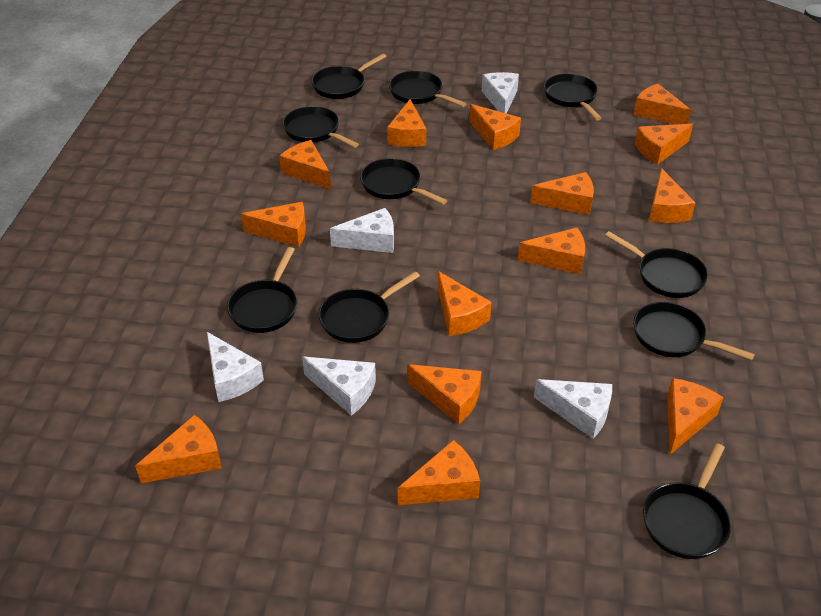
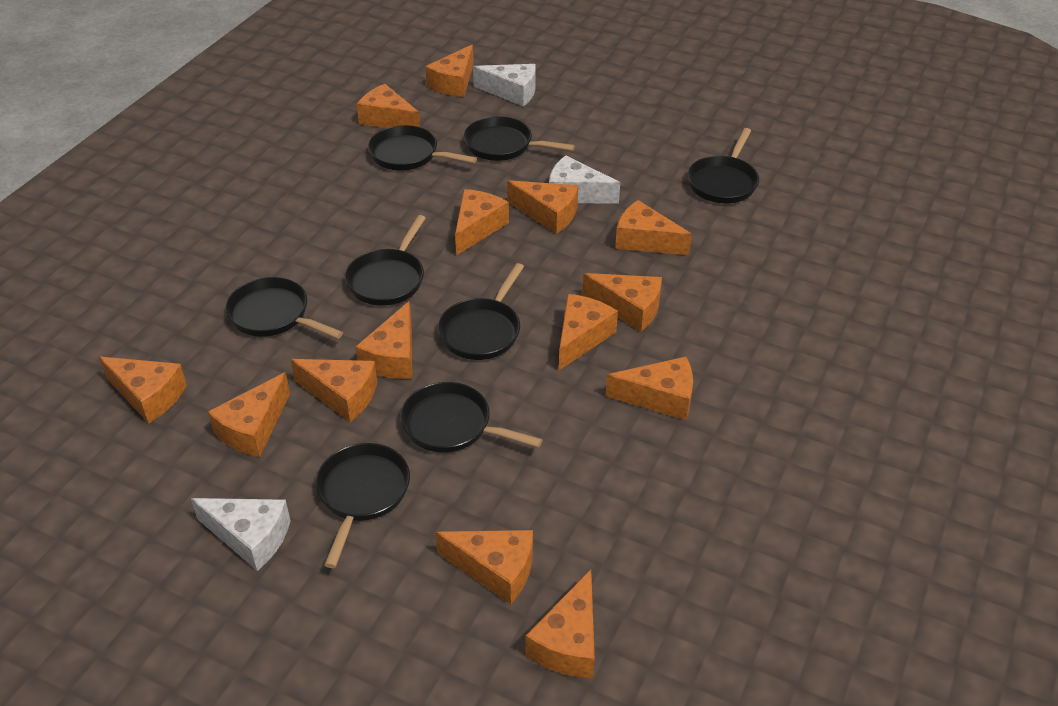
black pan: [227,247,298,333] [282,106,359,148] [311,54,387,99] [319,271,420,343] [360,158,447,205] [389,71,467,107] [544,74,601,121] [605,231,708,298] [633,302,755,361] [643,443,731,559] = 10 -> [225,277,343,339] [315,443,410,568] [345,215,426,306] [368,125,477,170] [400,382,543,453] [438,263,524,360] [464,116,575,161] [688,128,759,203] = 8
white cheese: [207,332,264,402] [302,356,376,416] [330,208,394,253] [482,72,519,113] [534,379,612,439] = 5 -> [191,498,291,571] [473,64,536,107] [549,155,620,204] = 3

